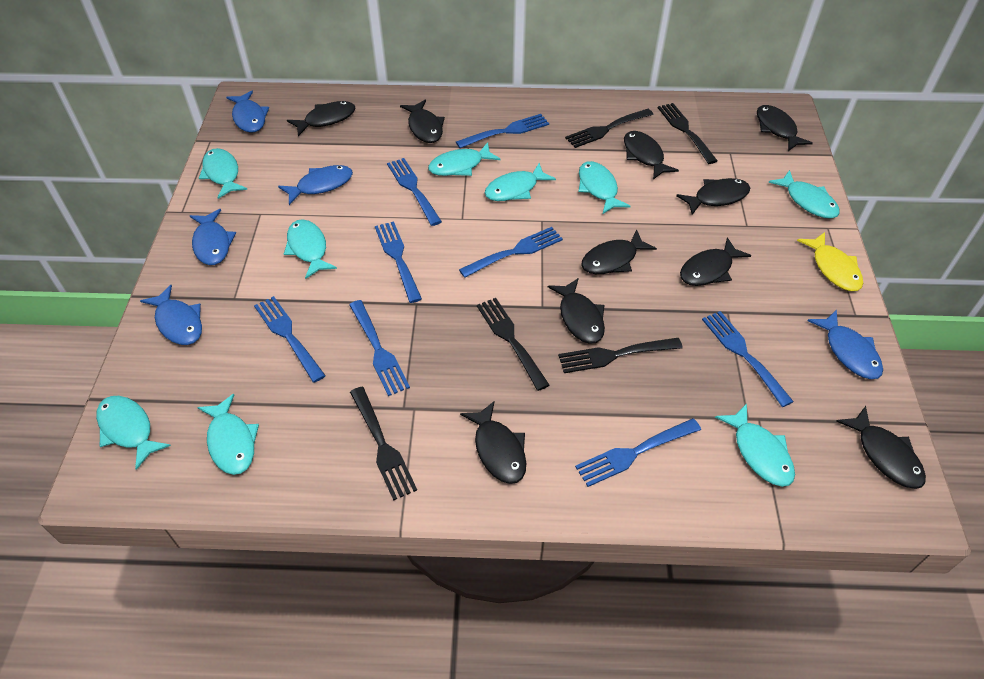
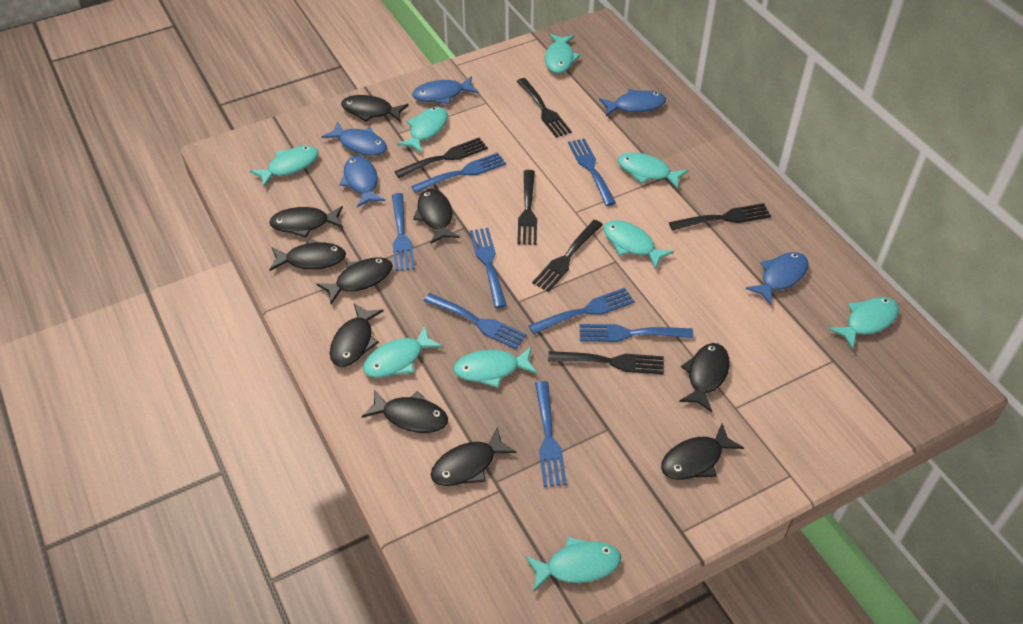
black fork: [350,387,417,500] [477,298,549,391] [558,338,683,373] [565,109,653,148] [658,103,717,164] = 5 -> [394,138,488,178] [517,78,572,138] [517,170,537,245] [532,220,603,292] [548,351,664,375] [669,203,771,230] = 6
yellow fish: [797,232,863,291] = 1 -> none = 0

